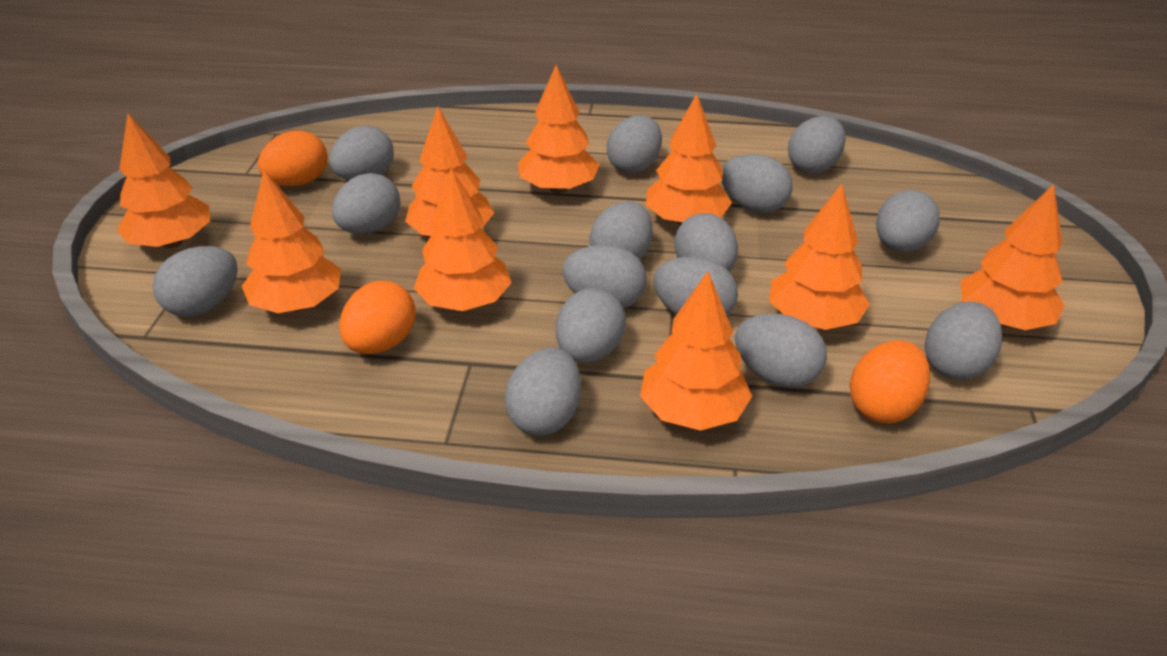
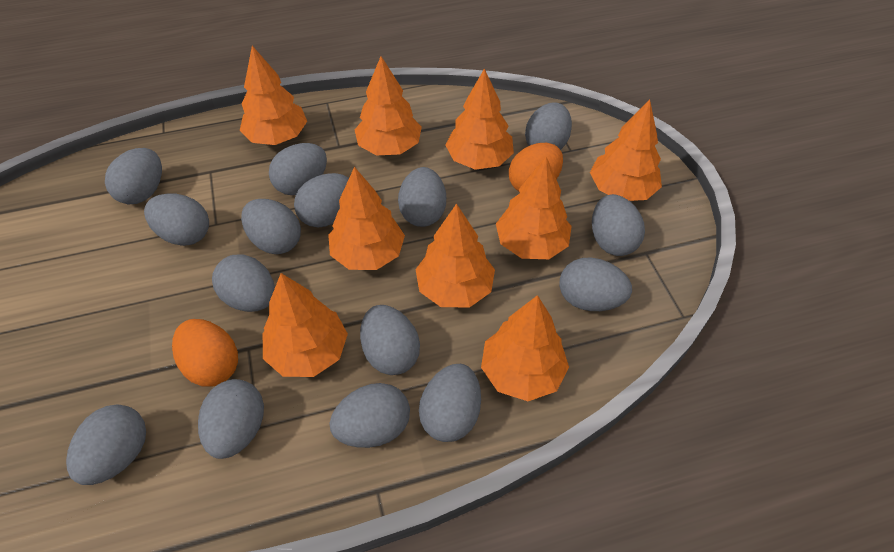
orange egg: [258,131,328,186] [339,281,416,354] [850,340,930,424] = 3 -> [172,319,238,387] [509,143,563,192] = 2

